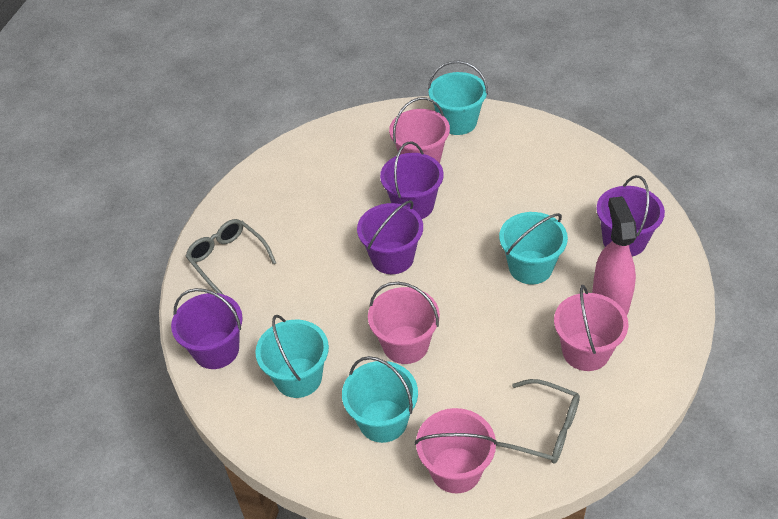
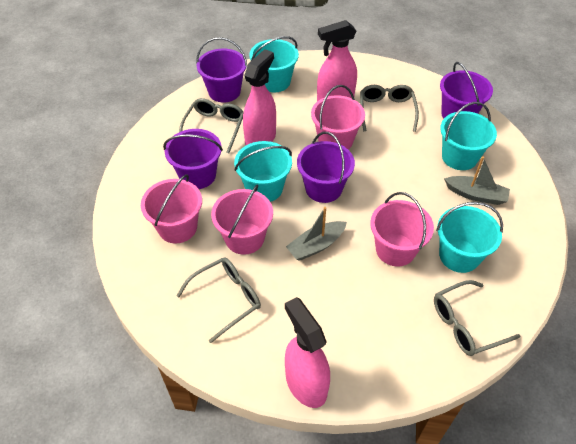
grey boat: none = 0 -> [286,207,347,261] [444,156,510,205] = 2
grey glasses: [185,219,276,295] [496,379,580,464] = 2 -> [176,257,261,343] [179,98,244,153] [360,85,419,132] [434,280,520,356] = 4
pink spray bottle: [592,196,637,315] = 1 -> [243,49,276,145] [285,297,330,408] [317,20,357,101] = 3

